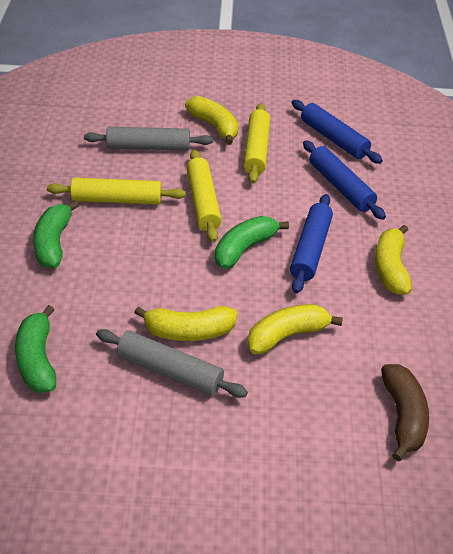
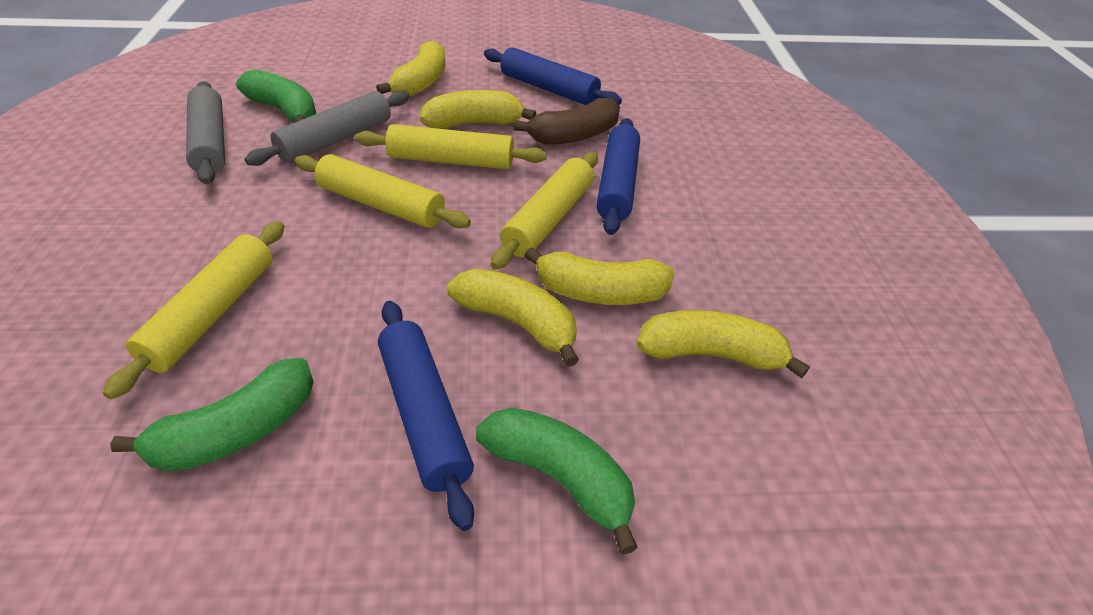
yellow banana: [134,306,237,341] [185,96,239,145] [247,304,343,354] [375,225,412,295] = 4 -> [376,41,446,97] [420,90,537,129] [447,268,579,367] [524,247,675,305] [637,310,810,378] = 5
yellow rolling pin: [47,178,186,205] [186,149,222,242] [243,103,270,183] = 3 -> [103,221,284,399] [295,154,471,228] [355,124,547,169] [491,152,598,270] = 4

